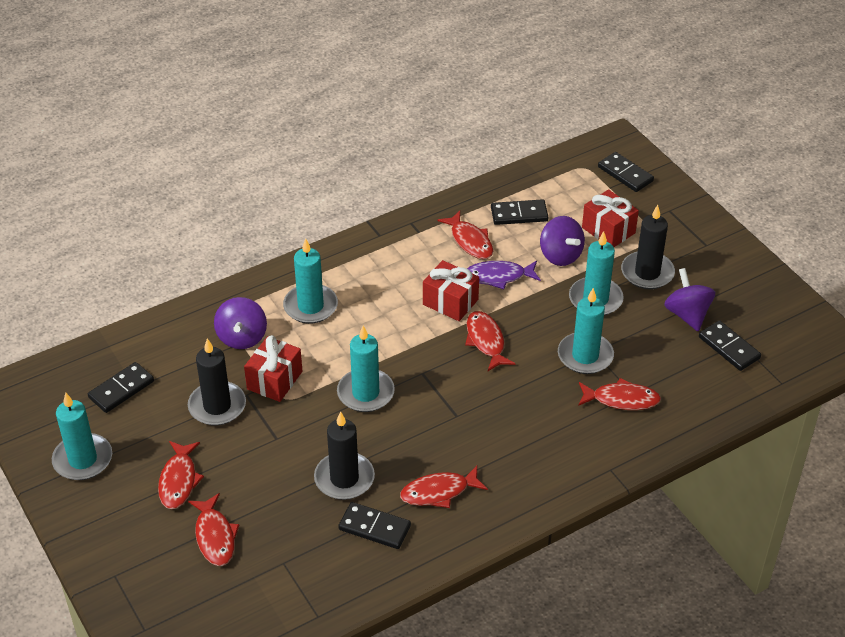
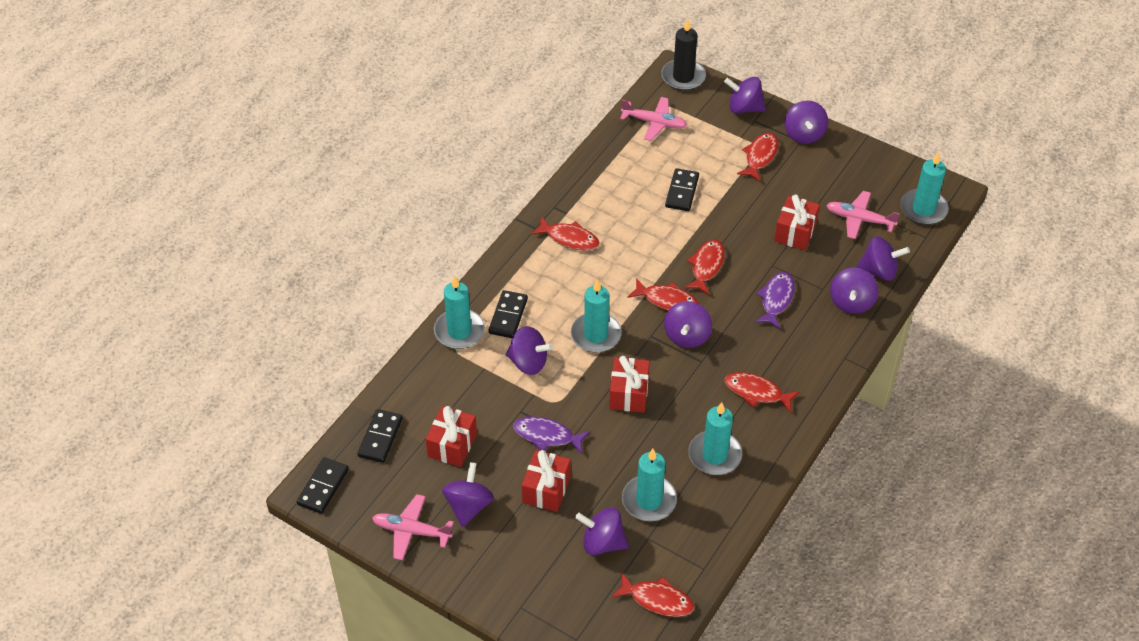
black candle: [188,338,246,425] [314,411,375,500] [621,205,675,289] = 3 -> [661,19,706,91] = 1
black domino: [88,362,154,413] [338,502,411,549] [491,199,548,225] [598,152,654,192] [699,320,761,371] = 5 -> [297,457,349,514] [357,409,403,463] [488,290,528,338] [665,168,699,211] = 4
pink plane: none = 0 -> [372,494,454,560] [620,97,687,141] [826,191,900,239] = 3
purple fish: [467,260,541,289] = 1 -> [514,416,590,454] [755,272,795,329] = 2
purple spinning top: [214,297,267,349] [540,216,585,266] [664,268,715,331] = 3 -> [442,462,494,527] [506,326,553,375] [575,507,629,555] [664,301,712,348] [724,77,766,113] [785,100,828,144] [830,268,879,314] [856,236,910,281] = 8
red gift: [244,335,302,402] [423,260,479,321] [582,189,639,247] = 3 -> [426,406,477,467] [522,450,571,512] [609,356,650,413] [774,194,820,250] = 4

